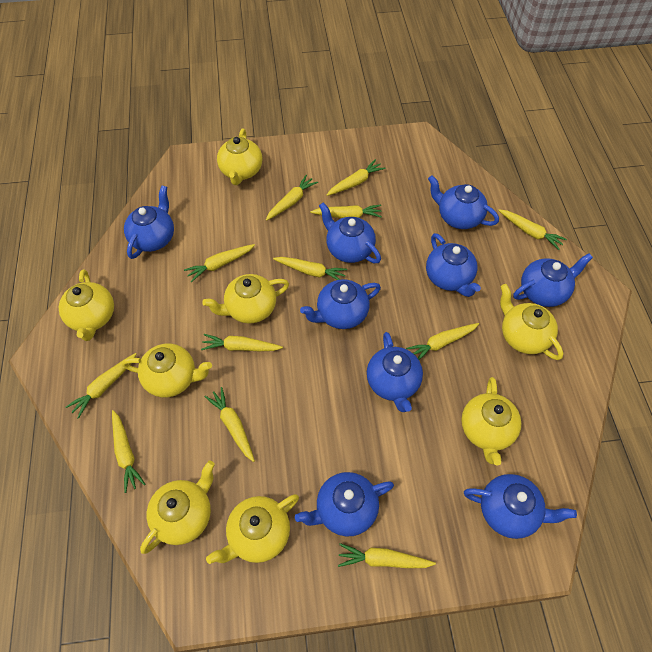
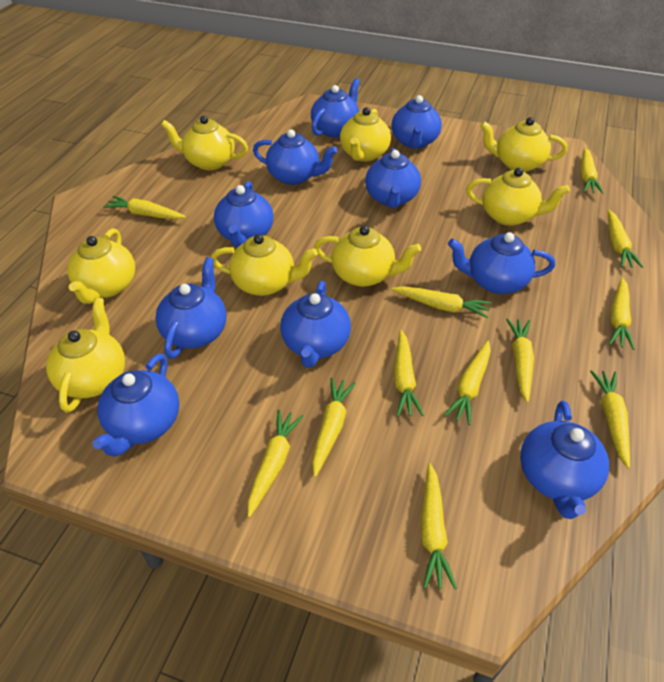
blue teapot: [124,186,174,259] [295,472,394,537] [300,279,381,329] [319,202,381,263] [367,332,423,412] [426,233,481,297] [428,175,499,229] [464,474,577,539] [513,253,593,307] = 9 -> [92,353,179,457] [155,257,226,359] [214,181,273,247] [253,129,338,185] [280,281,351,368] [311,78,360,138] [365,148,421,208] [392,95,442,149] [448,232,555,294] [520,401,609,519] = 10

